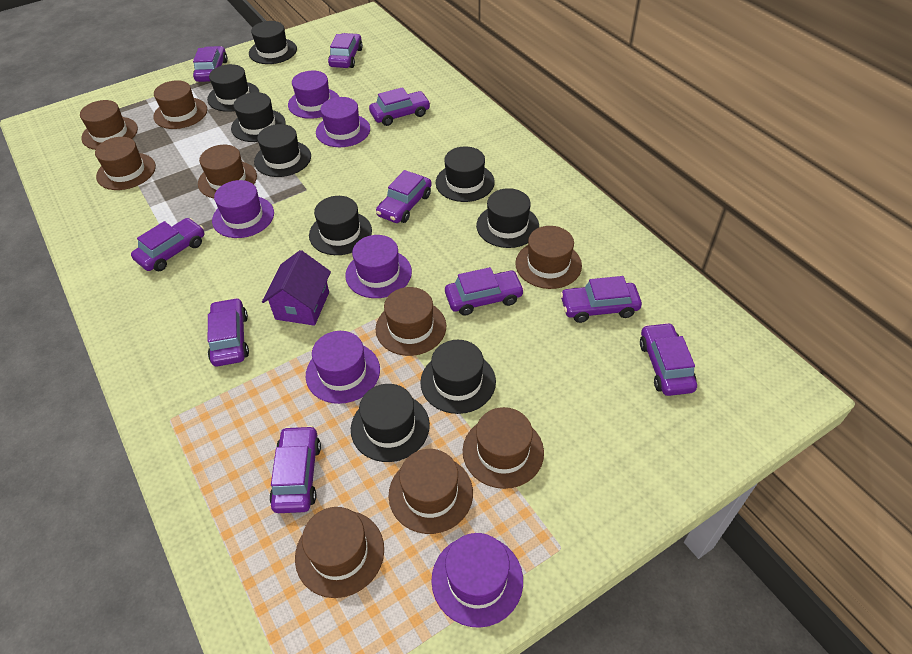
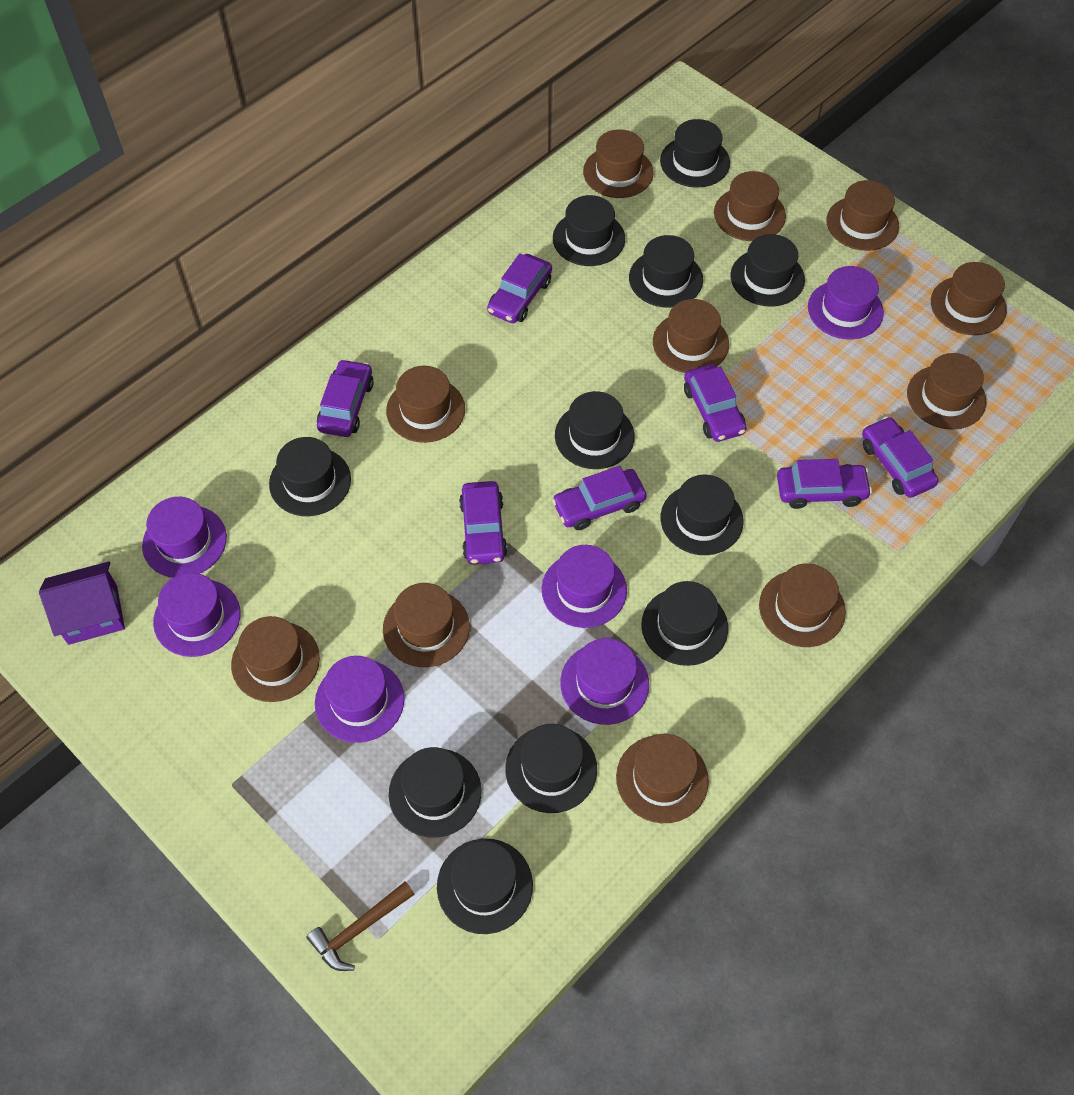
black hat: [207,64,259,112] [231,92,286,142] [249,21,297,64] [254,124,311,177] [309,196,372,255] [351,384,430,462] [420,340,496,414] [436,147,495,202] [476,188,539,248] = 9 -> [269,437,351,516] [389,747,482,838] [437,839,533,934] [505,724,597,813] [553,195,625,266] [555,391,635,469] [629,235,703,307] [641,581,728,666] [660,119,730,188] [661,475,744,555] [731,234,805,307] = 11
brown hammer: none = 0 -> [307,881,415,971] = 1
brown hat: [80,100,138,150] [95,137,156,190] [153,80,207,129] [198,145,257,198] [295,507,384,598] [376,287,446,356] [389,449,473,534] [463,407,544,489] [515,226,582,289] = 9 -> [231,616,320,702] [383,583,470,667] [386,366,465,443] [583,129,654,198] [616,734,709,823] [653,299,729,373] [714,171,786,241] [759,563,846,647] [826,180,899,251] [907,353,987,430] [931,262,1007,335] = 11
purple car: [131,218,204,271] [193,46,228,82] [208,298,249,367] [269,425,321,513] [328,33,363,68] [369,87,431,126] [376,170,432,223] [445,267,524,316] [560,276,642,323] [640,322,697,396] = 10 -> [317,359,374,437] [459,481,507,565] [487,253,552,323] [552,466,647,530] [684,364,747,442] [777,459,872,509] [862,417,939,498] = 7

